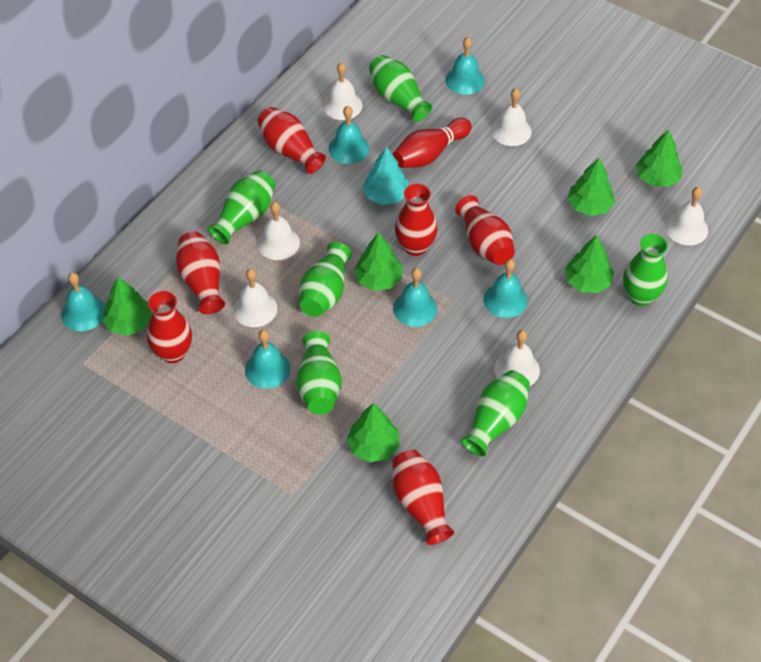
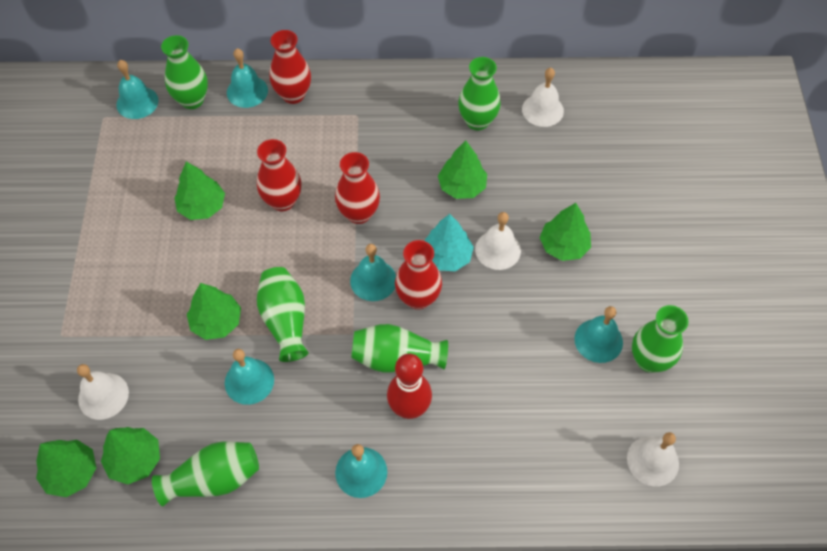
red vase: [147,291,192,363] [176,232,225,314] [257,107,326,174] [392,450,454,545] [395,184,437,256] [455,195,515,265] = 6 -> [257,139,302,211] [270,30,311,104] [335,152,380,224] [395,240,442,310] = 4
white bell: [233,268,278,327] [257,202,300,260] [323,62,363,120] [491,88,532,146] [494,330,540,386] [666,187,708,245] = 6 -> [77,364,129,420] [475,212,521,270] [522,68,564,127] [627,432,679,487] = 4

